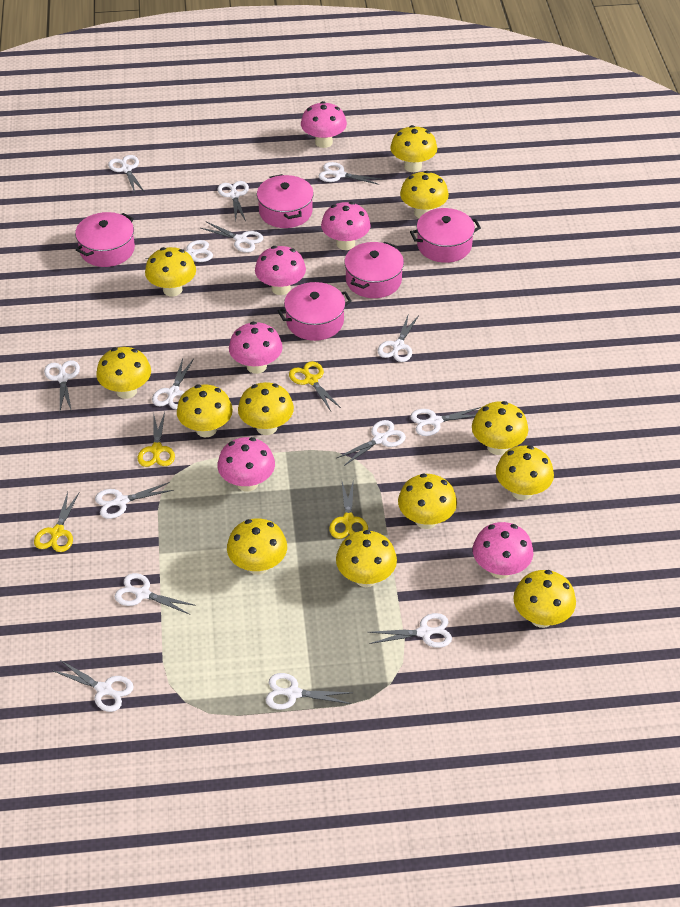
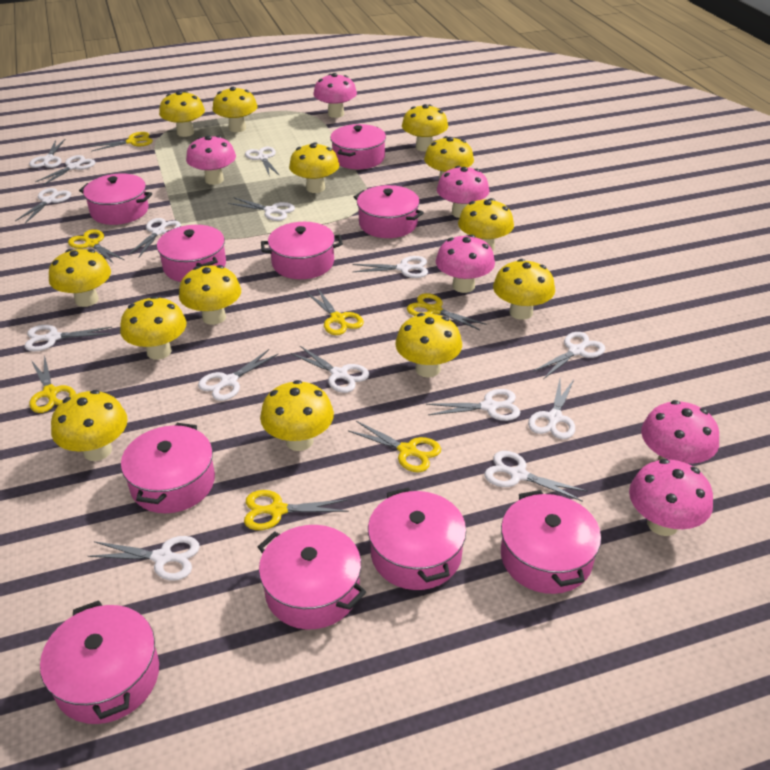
pink pot: [75,212,135,267] [257,174,314,228] [278,282,352,341] [344,242,404,298] [410,208,481,263] = 5 -> [40,600,159,724] [79,174,152,225] [121,423,215,513] [157,225,226,282] [258,525,366,629] [261,222,343,279] [330,124,386,169] [354,185,424,238] [368,487,466,590] [501,490,601,594] = 10
yellow mushroom: [96,347,151,399] [145,247,196,297] [177,384,233,437] [227,518,287,575] [238,382,294,435] [336,530,397,587] [390,125,437,172] [398,474,457,529] [400,171,449,218] [472,401,528,455] [496,446,554,500] [513,570,576,628] = 12 -> [49,249,111,307] [51,390,128,461] [120,296,186,360] [159,91,205,137] [179,265,241,325] [213,87,257,132] [260,380,334,451] [289,142,339,193] [395,313,462,377] [402,104,448,151] [424,136,474,180] [458,198,514,251] [493,259,555,320] = 13
yellow scissors: [34,492,80,552] [138,412,175,467] [289,361,341,411] [329,479,368,539] = 4 -> [30,355,76,413] [68,229,124,264] [89,132,153,151] [244,490,349,530] [307,288,364,335] [349,421,441,472] [407,293,486,330] = 7

